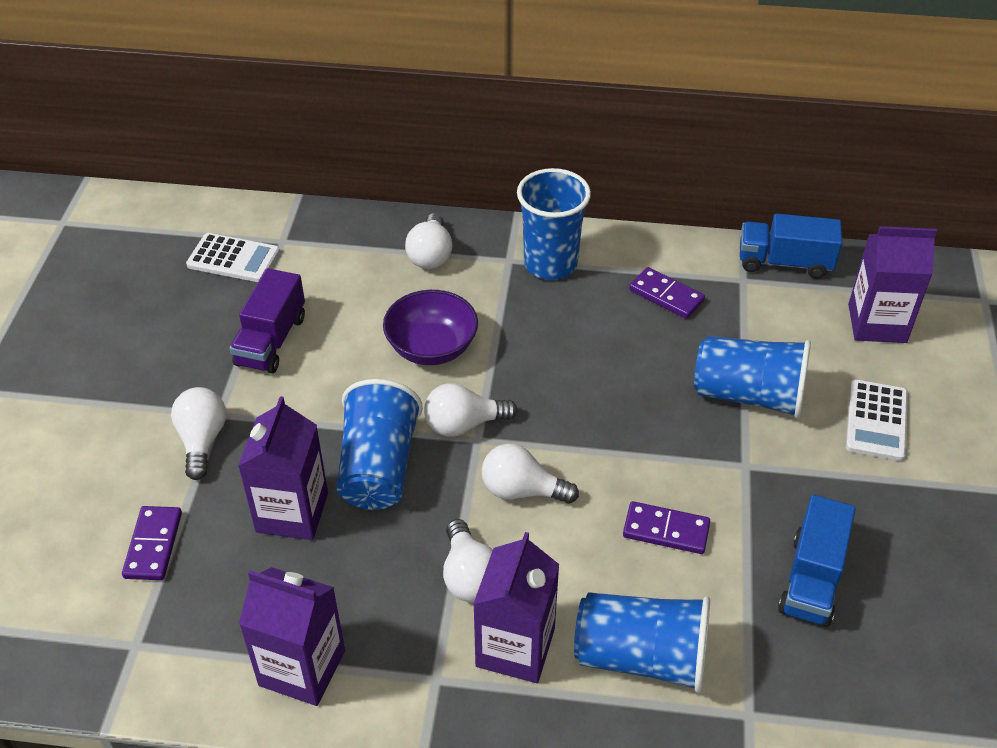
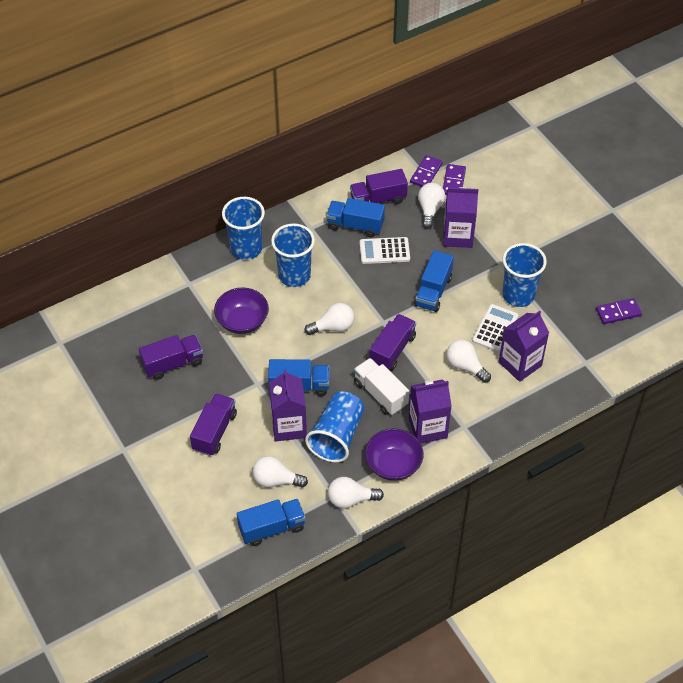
blue truck: [740,213,842,279] [778,495,856,627] = 2 -> [237,499,306,546] [268,359,330,396] [326,198,385,237] [414,250,454,312] = 4
purple bowl: [383,290,478,365] = 1 -> [214,287,269,334] [365,428,424,481] = 2
purple truck: [230,268,305,373] = 1 -> [139,335,203,380] [190,393,237,456] [350,169,408,204] [370,314,416,370] = 4
white truck: none = 0 -> [354,358,409,415] = 1

